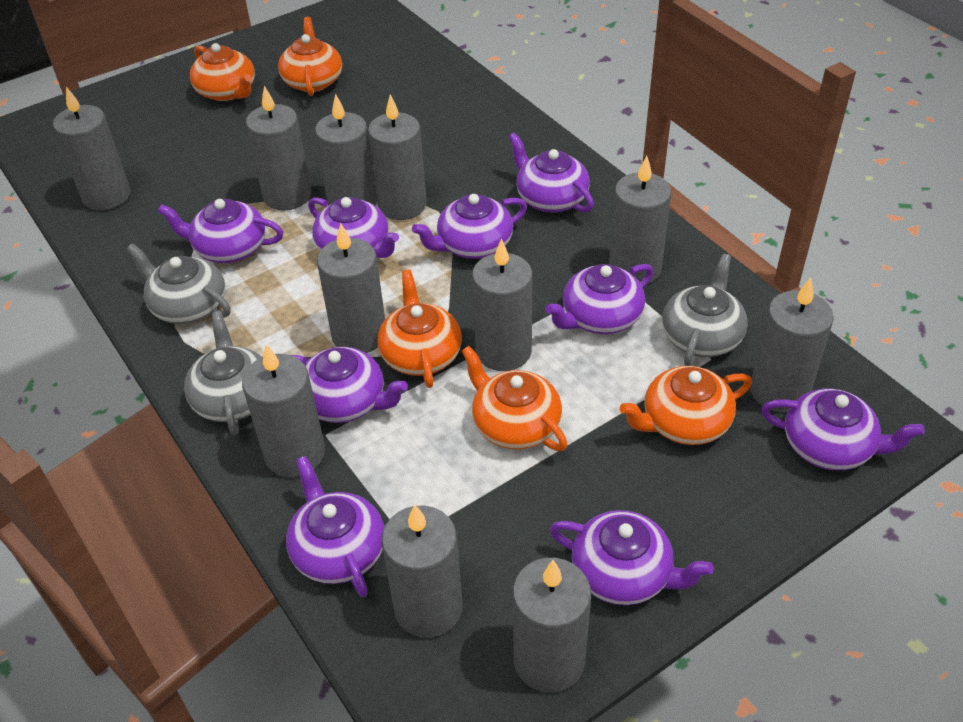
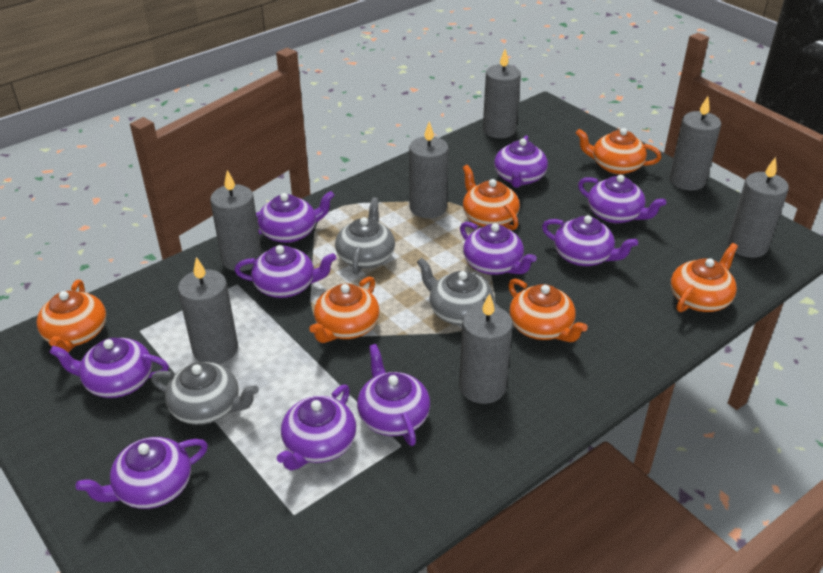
grey candle: [53,87,131,210] [242,344,325,477] [246,86,311,211] [315,94,377,206] [317,223,385,353] [368,94,427,220] [381,504,462,638] [472,239,532,371] [513,558,591,692] [609,156,671,284] [750,278,834,413] = 11 -> [178,257,238,364] [210,170,262,271] [409,121,449,218] [459,293,513,404] [483,49,521,138] [669,96,721,191] [728,157,789,258] = 7
orange teapot: [190,43,255,101] [278,17,342,96] [378,269,462,388] [462,346,568,451] [619,366,752,445] = 5 -> [37,280,106,352] [309,276,379,343] [463,165,520,230] [508,279,588,342] [576,128,661,174] [671,243,738,312] = 6
purple teapot: [158,199,283,263] [286,456,384,597] [292,347,408,423] [308,197,399,258] [412,194,527,259] [508,133,594,213] [545,264,653,334] [549,510,714,605] [761,388,925,470] = 9 -> [49,338,169,398] [76,437,208,509] [234,245,336,298] [256,191,335,243] [277,385,356,471] [357,344,430,446] [460,222,537,275] [494,136,548,188] [542,215,638,266] [578,175,666,223] = 10

